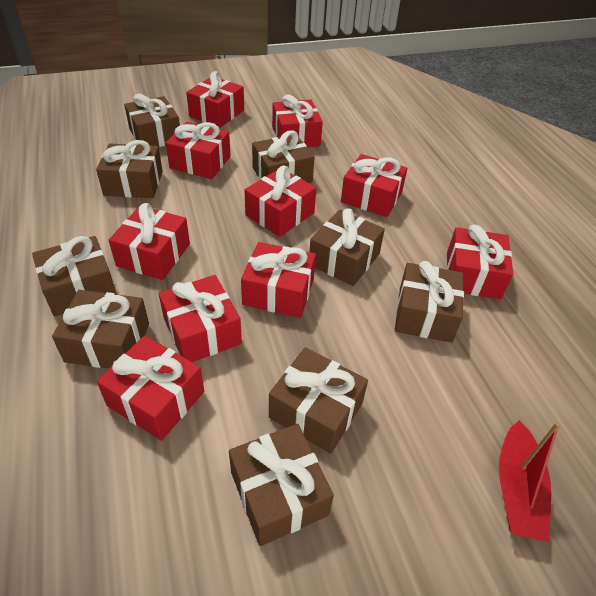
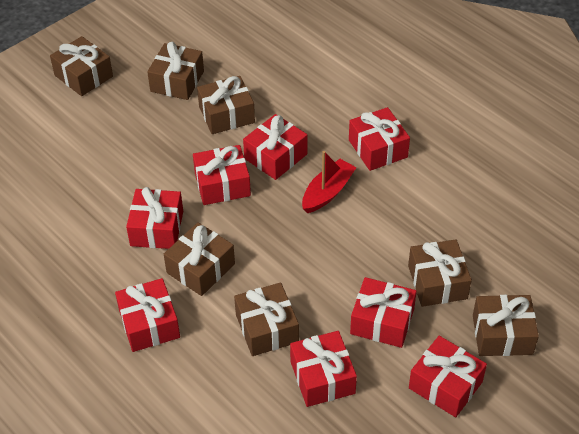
brown gift: [32,236,116,317] [52,290,149,369] [96,140,163,198] [124,94,180,147] [229,424,334,546] [252,130,315,183] [269,347,368,454] [309,208,385,286] [395,261,464,343] = 9 -> [50,36,113,96] [147,42,204,100] [164,222,235,296] [197,76,255,134] [234,282,299,356] [408,239,472,307] [473,295,539,356] = 7
red gift: [97,336,204,441] [109,203,190,280] [159,275,242,362] [166,122,231,179] [186,71,244,128] [241,242,316,318] [245,166,316,237] [272,94,323,147] [341,154,407,217] [446,225,513,299] = 10 -> [115,278,180,352] [126,187,183,249] [193,145,251,205] [243,114,307,180] [290,331,357,407] [349,107,410,171] [350,277,417,348] [409,336,487,417] = 8

